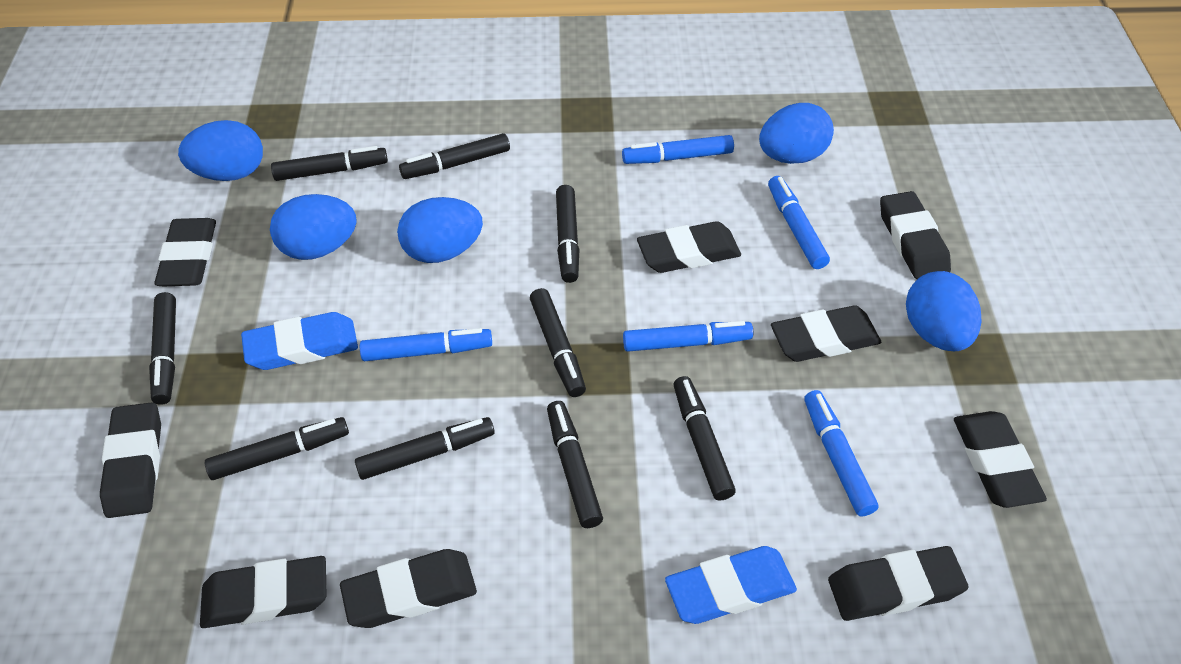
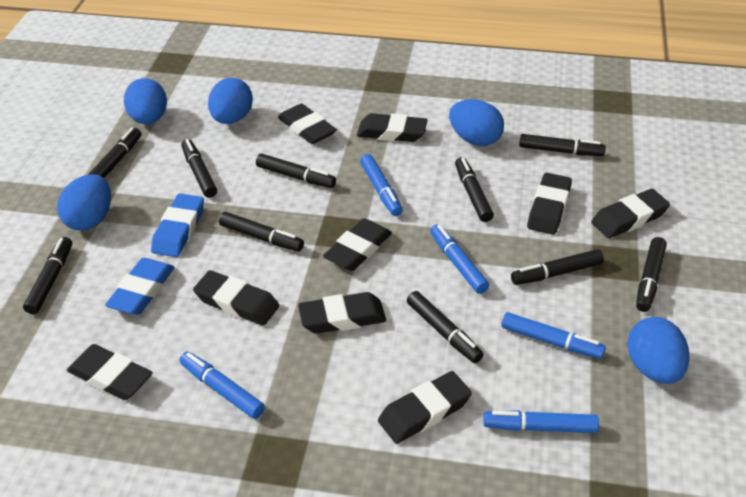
black marker: [149,292,176,405] [205,417,349,480] [271,146,388,181] [355,417,495,480] [399,133,510,179] [530,288,586,397] [547,401,603,528] [556,185,579,283] [673,376,736,501] = 9 -> [23,237,72,314] [88,128,141,178] [181,139,217,198] [219,212,304,252] [256,154,336,188] [407,291,484,363] [455,157,494,222] [511,249,604,285] [519,134,606,156] [636,237,667,312] = 10

